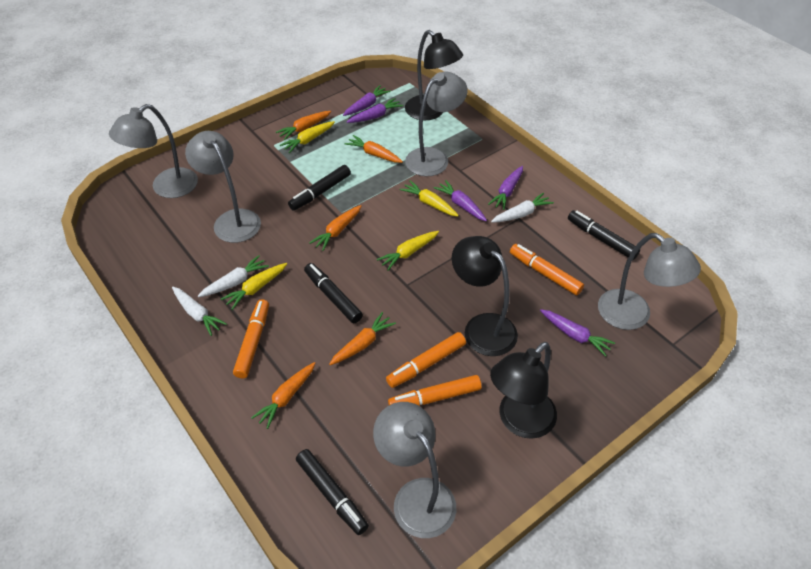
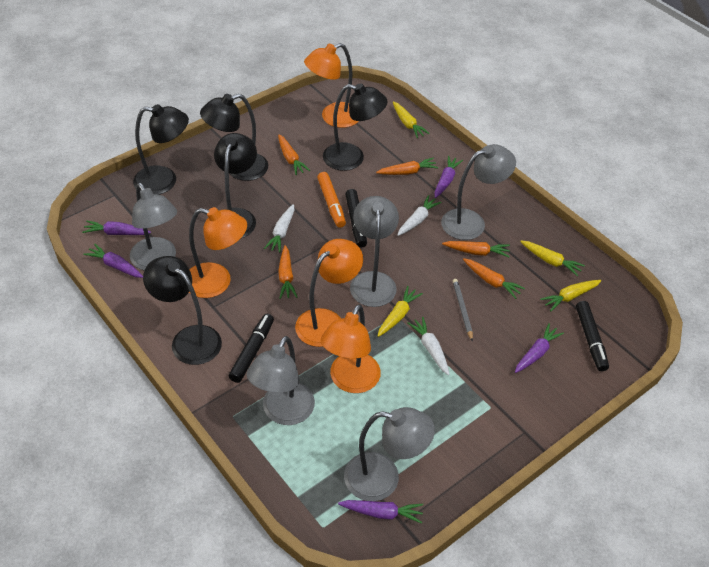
black lamp: [405,30,463,120] [452,236,518,356] [490,342,557,439] = 3 -> [133,104,189,195] [143,256,222,365] [200,94,268,181] [214,133,257,239] [323,83,387,171] = 5
black marker: [288,165,351,211] [296,449,369,535] [304,263,363,323] [568,210,640,260] = 4 -> [229,314,274,383] [345,189,367,248] [576,301,609,371] = 3
grey pencil: none = 0 -> [453,279,473,342] = 1
orange lamp: none = 0 -> [189,207,247,298] [295,239,363,347] [304,43,358,128] [320,304,381,393] = 4
orange marker: [233,299,269,378] [386,332,466,388] [388,375,482,406] [510,244,584,295] = 4 -> [317,172,346,228] = 1

